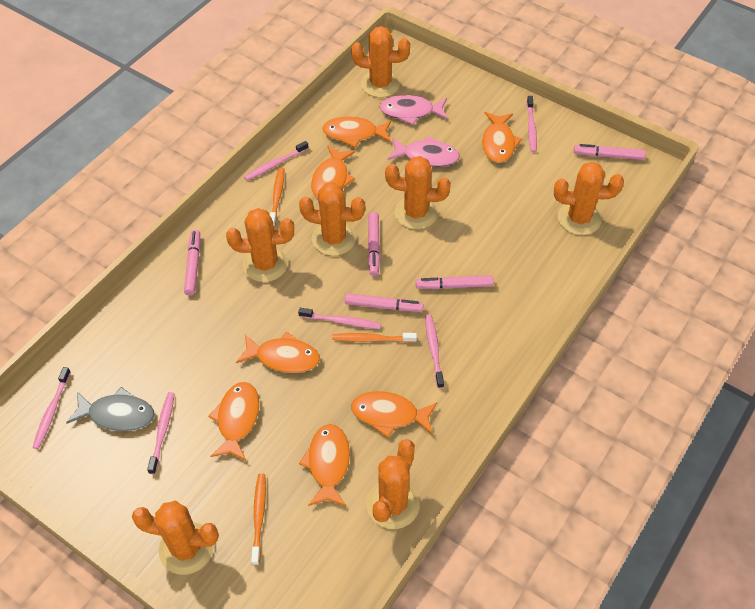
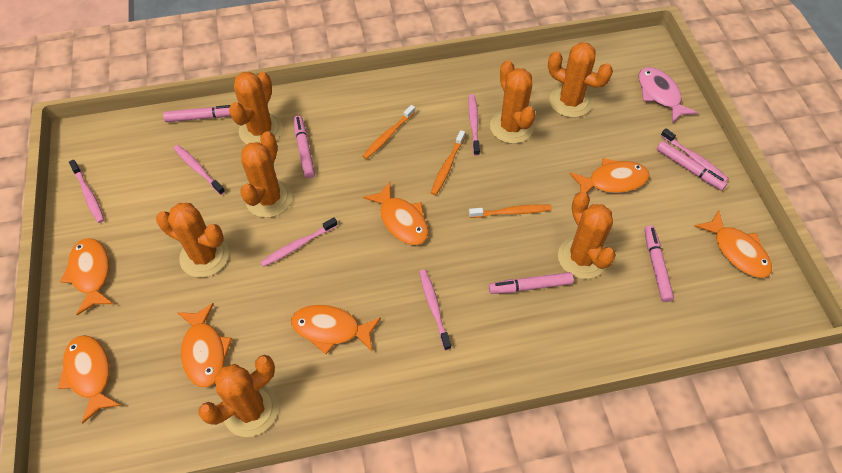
grey fish: [66,387,154,431] = 1 -> none = 0
pink fish: [380,95,448,125] [388,136,460,167] = 2 -> [639,67,698,123] = 1

